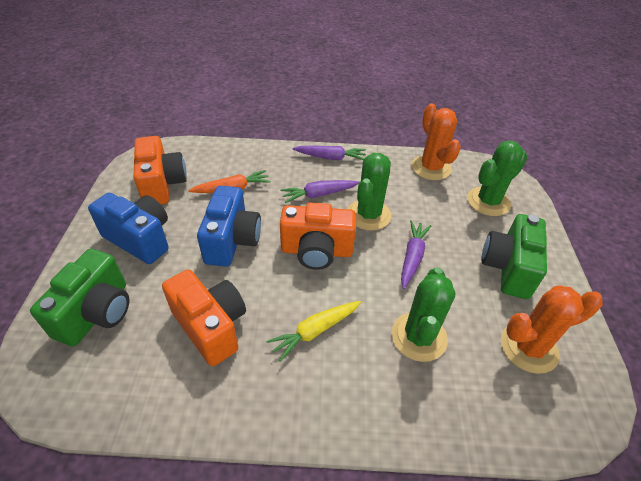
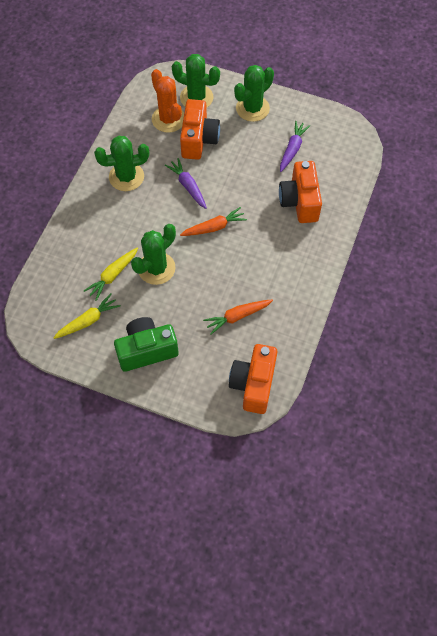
blue camera: [88,193,169,264] [197,186,261,267] = 2 -> none = 0
green cactus: [348,153,391,231] [391,267,456,362] [467,141,527,216] = 3 -> [94,136,149,191] [131,224,176,285] [172,54,220,108] [234,65,274,122] = 4
green camera: [30,249,129,346] [481,214,547,299] = 2 -> [114,317,179,372] = 1
orange cactus: [412,104,461,180] [501,286,603,374] = 2 -> [151,69,184,133] = 1
orange carrot: [188,170,271,193] = 1 -> [180,207,247,236] [203,300,273,334] = 2
purple carrot: [280,180,360,203] [292,146,366,160] [401,220,431,289] = 3 -> [165,158,207,209] [280,121,310,172] = 2
yellow carrot: [266,301,361,362] = 1 -> [53,294,120,339] [84,247,138,301] = 2

